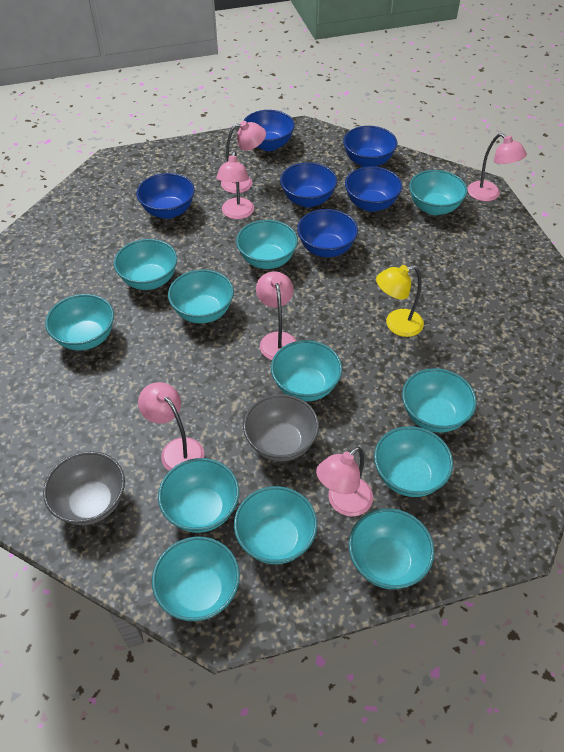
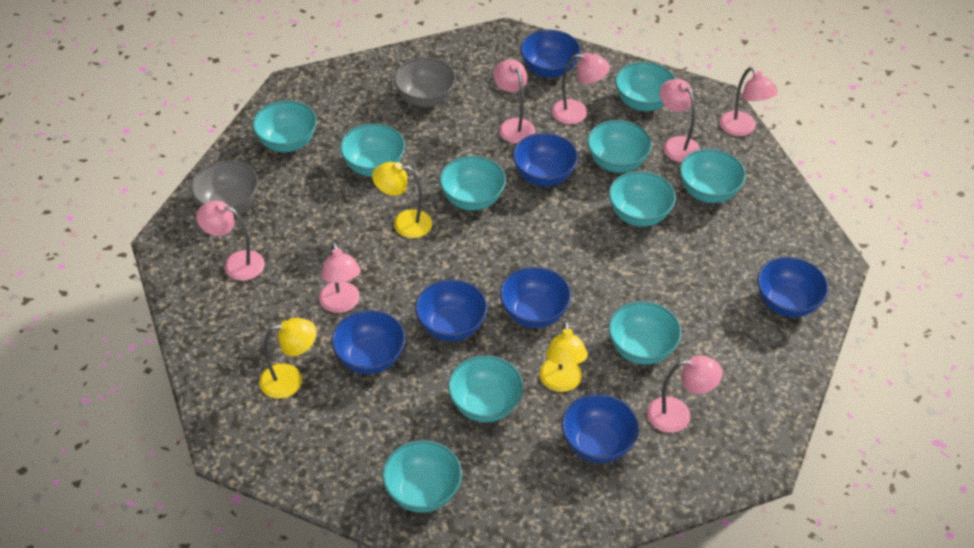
blue bowl: [137,173,195,219] [243,110,295,151] [280,162,337,207] [297,209,358,257] [343,126,397,167] [345,166,402,212] = 6 -> [332,310,406,374] [415,279,488,341] [500,267,571,328] [513,133,578,186] [520,30,581,78] [562,394,639,463] [757,257,829,317] = 7
pink lamp: [138,382,204,471] [216,151,254,219] [221,121,266,193] [256,271,296,360] [316,447,373,516] [468,133,527,201] = 6 -> [196,201,264,281] [319,242,361,313] [493,59,535,144] [552,52,610,124] [647,355,723,433] [660,79,700,162] [720,67,777,136] = 7
turquoise bowl: [45,294,114,350] [114,239,177,290] [152,537,240,621] [158,458,239,533] [168,269,234,323] [234,486,317,564] [236,220,298,269] [271,340,342,402] [349,508,434,589] [374,426,453,497] [402,368,477,433] [409,170,467,215] = 12 -> [252,100,317,152] [340,123,405,177] [382,440,462,513] [440,156,506,211] [448,355,524,422] [587,120,652,173] [608,301,682,365] [609,171,676,227] [615,62,676,111] [680,149,746,203] = 10
yellow lamp: [376,265,424,337] = 1 -> [259,318,317,399] [372,162,432,238] [540,321,588,392] = 3

